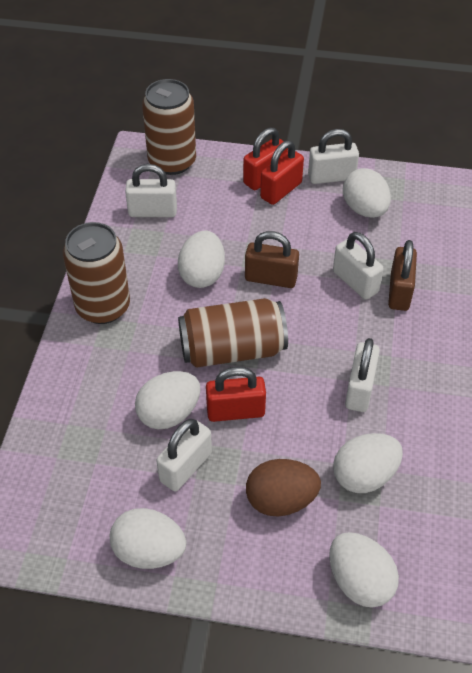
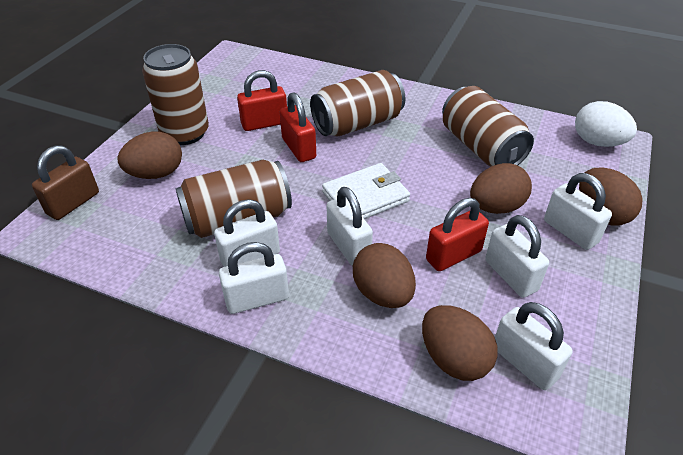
brown can: [63,222,130,324] [142,79,196,175] [178,298,288,368] = 3 -> [142,44,209,145] [176,160,292,238] [310,70,405,137] [442,86,534,167] = 4
brown egg: [246,459,321,517] = 1 -> [117,131,182,179] [353,243,416,308] [422,305,498,381] [470,163,532,214] [579,168,643,225] = 5
brown padlock: [245,231,299,288] [388,240,417,311] = 2 -> [32,145,99,220] = 1
white egg: [110,508,186,569] [135,371,200,429] [178,230,225,288] [329,532,399,608] [333,433,403,493] [343,168,391,218] = 6 -> [575,101,637,147] = 1
white padlock: [125,164,177,217] [156,419,212,491] [308,129,359,184] [333,232,384,300] [345,338,380,412] = 5 -> [214,199,280,267] [219,242,289,314] [327,187,373,266] [485,215,549,298] [495,302,573,390] [544,173,612,250] = 6
white wallet: none = 0 -> [322,163,410,219] = 1

